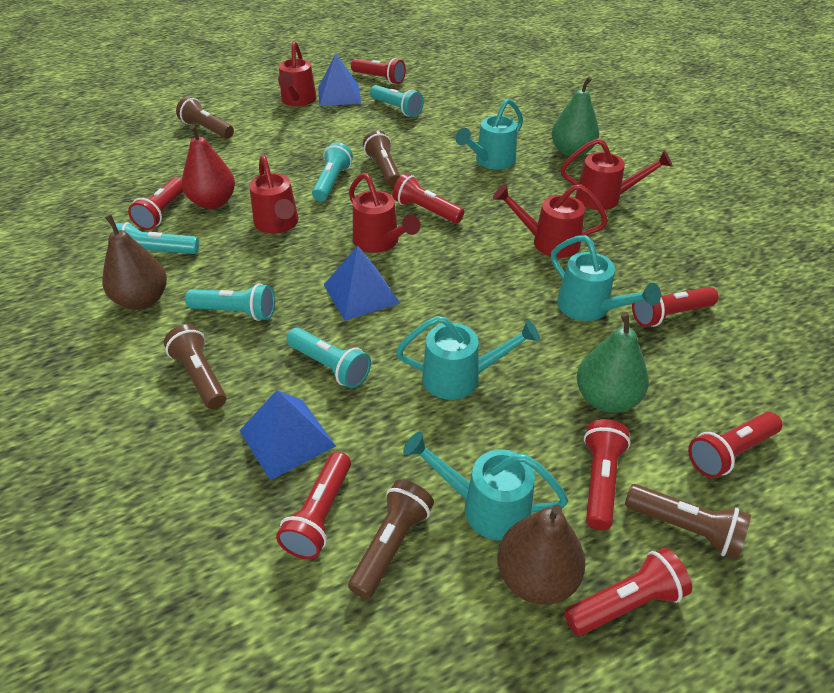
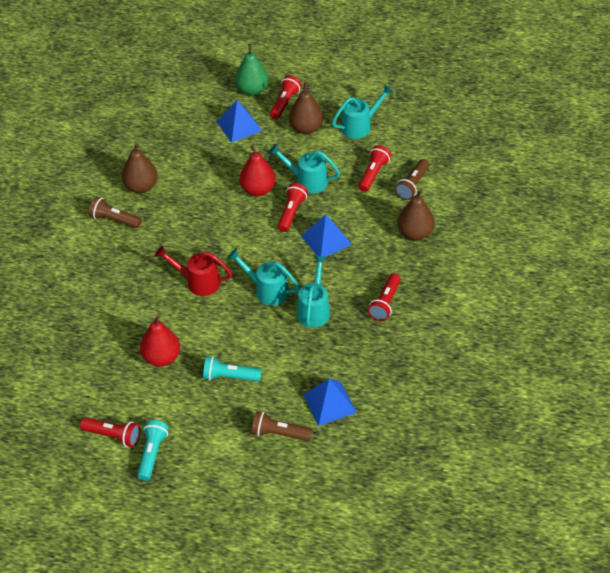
brown flashlight: [164,324,226,409] [176,97,234,139] [348,479,434,599] [363,130,400,187] [625,484,751,559] = 5 -> [89,197,142,228] [252,411,313,441] [395,159,429,200] = 3
brown pear: [102,215,167,310] [497,504,586,605] = 2 -> [122,143,158,193] [289,82,323,134] [397,190,435,241] = 3
green pear: [552,76,599,157] [577,312,649,413] = 2 -> [235,44,269,95] = 1
red flashlight: [128,177,183,230] [276,452,351,559] [351,58,406,84] [392,173,464,223] [564,548,692,636] [584,419,630,530] [632,287,718,327] [688,412,782,478] = 8 -> [80,418,140,447] [270,75,301,119] [278,183,308,232] [358,145,391,192] [368,273,401,321] = 5
red pear: [182,125,235,209] = 1 -> [140,315,180,367] [240,145,276,196] = 2
red watering can: [249,155,298,234] [278,41,317,106] [349,173,421,253] [493,184,608,258] [561,138,672,210] = 5 -> [155,246,232,296] = 1
turquoise flashlight: [113,222,199,254] [185,283,275,321] [286,328,371,388] [312,142,353,202] [370,85,424,117] = 5 -> [137,420,169,481] [203,356,262,381] = 2

